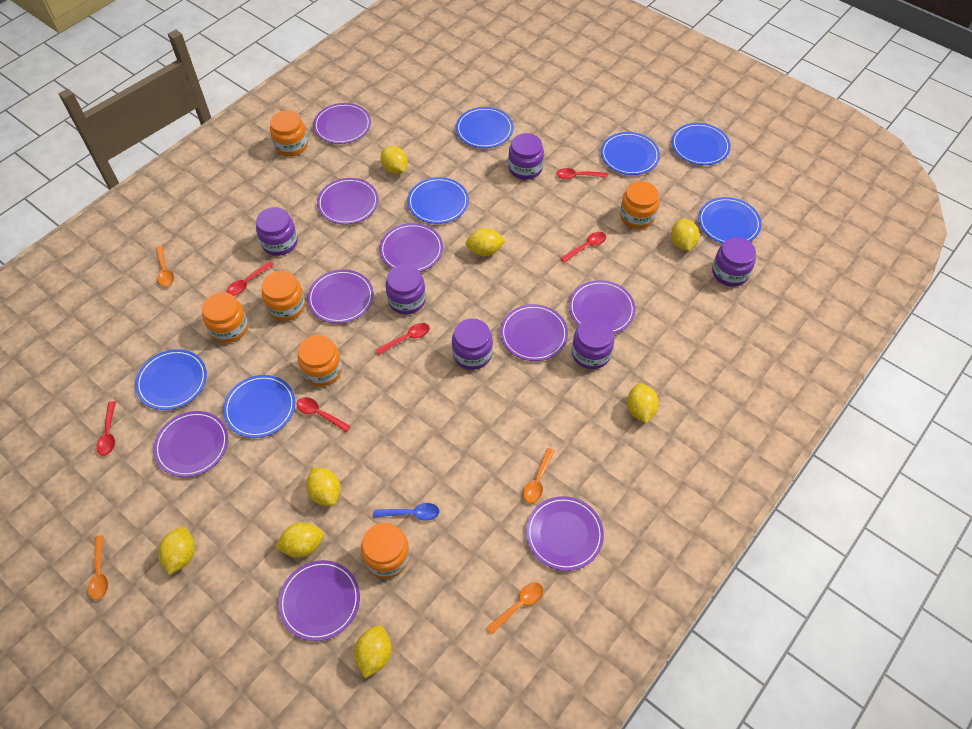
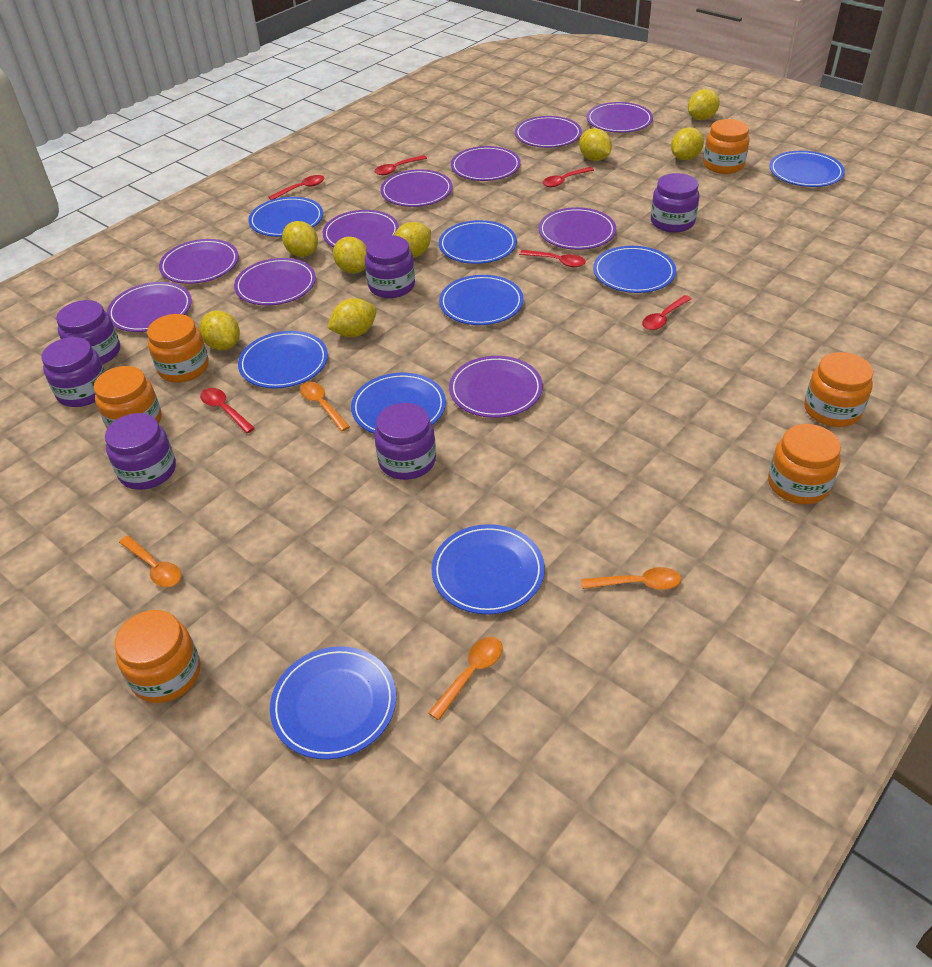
blue plate: [135,349,207,410] [223,375,295,438] [407,177,469,224] [456,107,513,148] [601,132,660,175] [671,123,731,165] [698,197,762,243] = 7 -> [238,331,328,388] [248,197,323,237] [270,646,396,759] [351,373,446,433] [432,524,545,614] [439,220,517,264] [439,275,524,325] [593,246,676,293] [769,151,845,187] = 9
blue spoon: [374,503,440,521] = 1 -> none = 0
purple plate: [153,411,228,477] [278,560,360,641] [307,269,374,323] [313,103,371,144] [317,178,379,224] [379,223,443,272] [500,304,568,361] [526,496,604,571] [569,280,636,334] = 9 -> [107,282,192,332] [159,239,239,284] [234,258,316,306] [323,210,399,247] [380,169,452,207] [449,356,543,418] [451,146,521,181] [515,116,582,148] [539,207,616,250] [587,102,653,133] = 10

